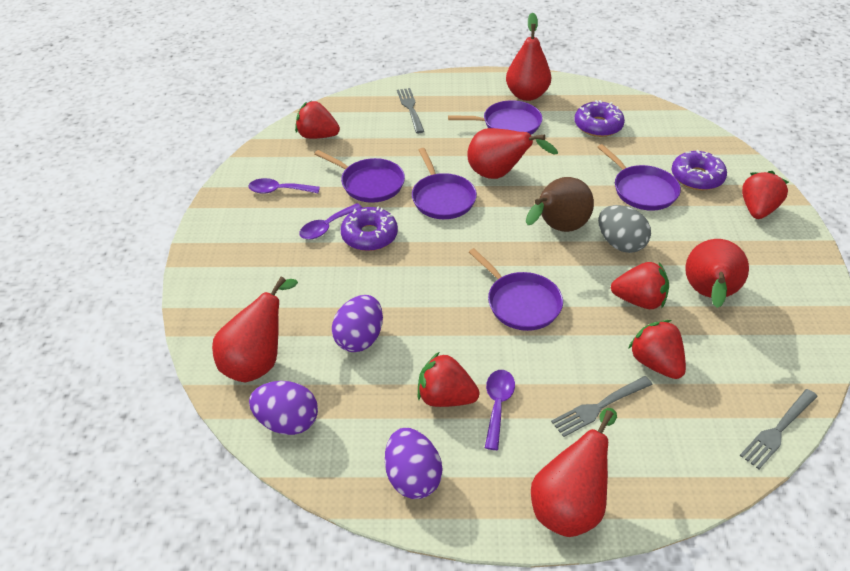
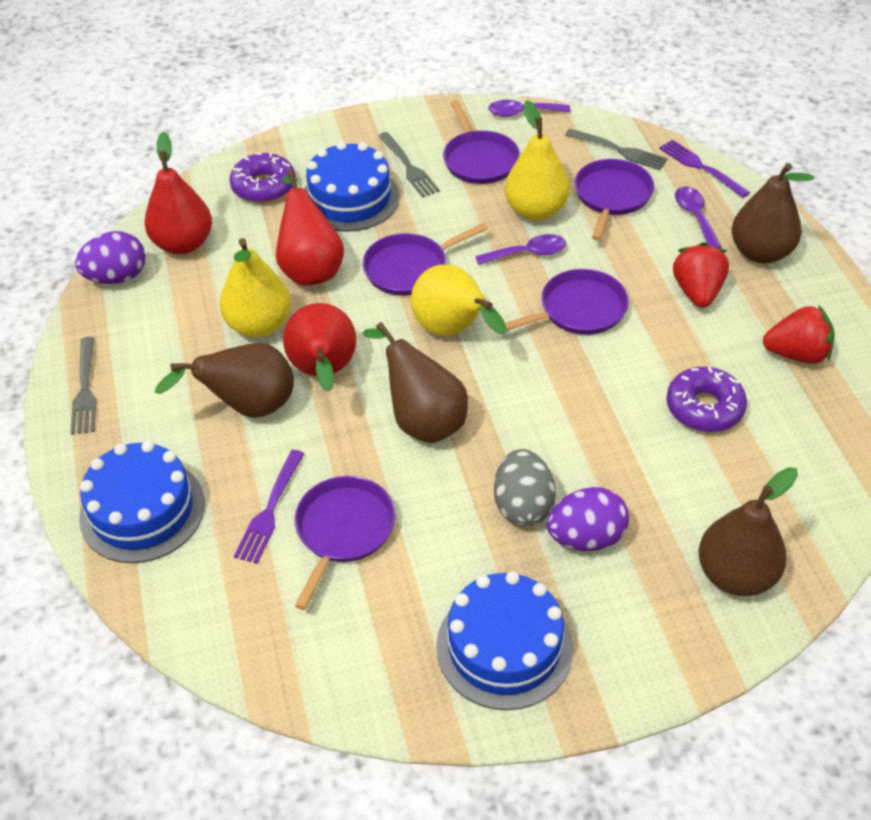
blue cake: none = 0 -> [79,441,205,563] [304,141,400,232] [436,571,573,710] = 3
brown pear: [526,177,594,232] = 1 -> [155,343,294,418] [363,322,468,443] [699,467,798,596] [732,163,814,263] = 4
purple donut: [341,206,398,251] [574,100,625,137] [672,150,727,190] = 3 -> [229,153,296,203] [666,367,747,432] = 2
purple egg: [249,381,318,435] [332,295,383,352] [385,428,442,499] = 3 -> [75,231,146,284] [547,487,629,551] = 2
purple fork: none = 0 -> [234,450,305,564] [659,140,750,198] = 2
red pear: [212,277,298,382] [467,128,558,179] [506,13,551,101] [531,408,617,537] [685,239,749,308] = 5 -> [144,132,212,254] [276,170,344,286] [283,303,356,392] = 3
red strawberry: [295,101,340,139] [418,352,480,407] [611,262,669,309] [628,320,686,379] [742,171,789,219] = 5 -> [673,242,729,308] [763,306,835,364] = 2
yellow pear: none = 0 -> [220,238,291,338] [411,265,506,336] [505,100,570,221] = 3

